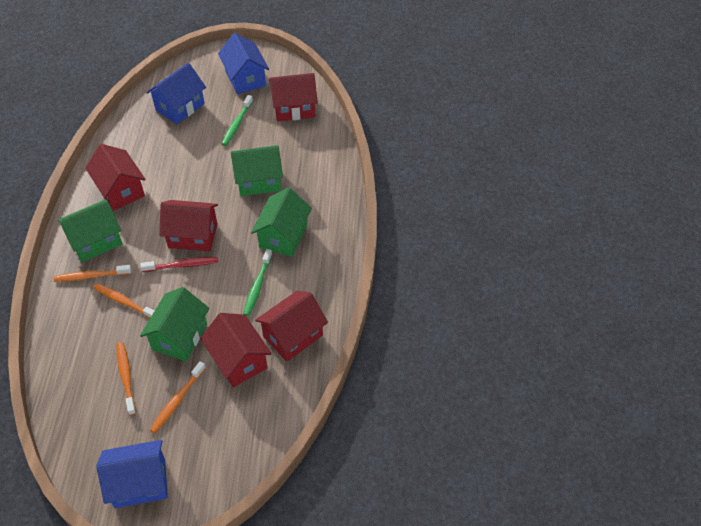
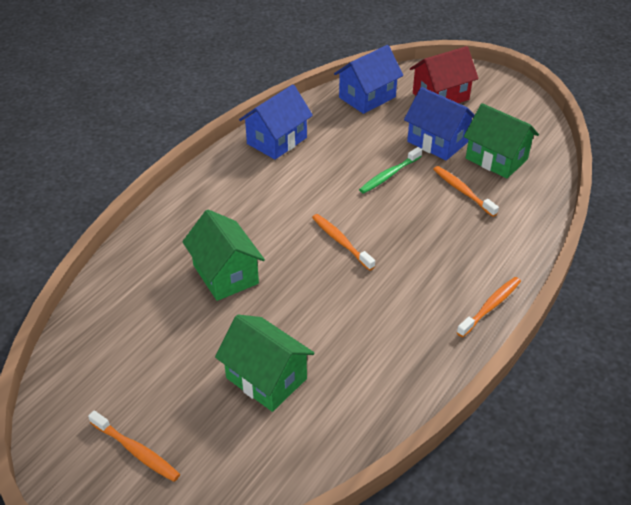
green house: [58,200,123,262] [140,287,209,361] [231,145,283,196] [251,187,312,257] = 4 -> [182,209,265,301] [215,315,315,412] [464,103,539,178] = 3
green toothbrush: [222,95,253,146] [243,249,273,316] = 2 -> [359,147,422,194] = 1
red house: [85,144,146,210] [159,200,218,252] [200,313,272,387] [255,291,328,362] [269,73,318,121] = 5 -> [410,46,478,103] = 1
red toothbrush: [141,257,218,272] = 1 -> none = 0

